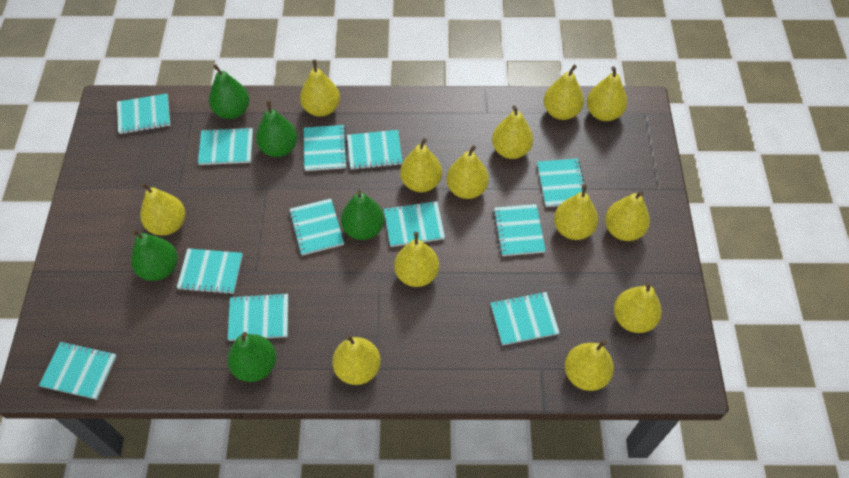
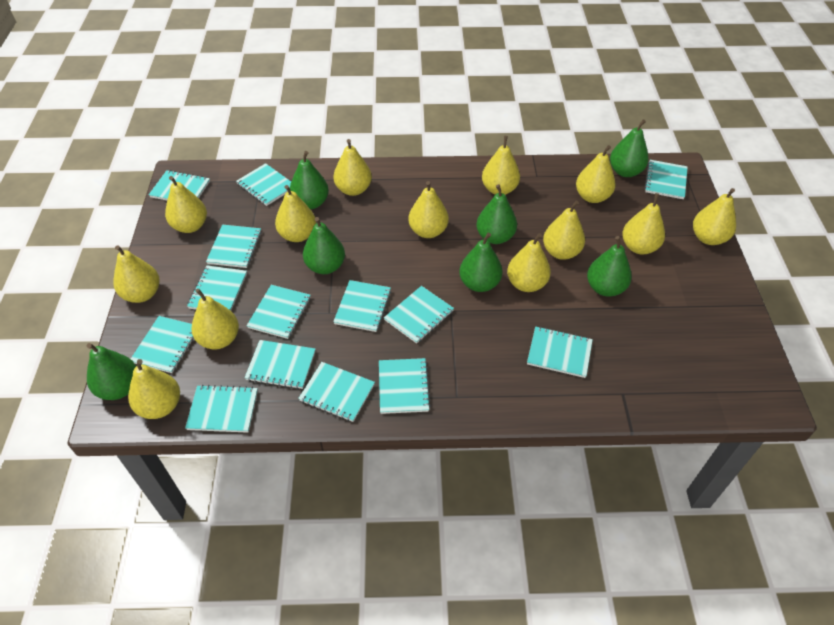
green pear: [131,229,178,281] [209,64,250,119] [227,332,277,382] [256,100,297,157] [341,190,384,240] = 5 -> [87,343,136,400] [290,151,329,209] [303,217,345,274] [459,233,502,292] [476,184,517,244] [587,236,632,297] [610,119,648,177] = 7
turquoise notebook: [39,342,117,400] [117,94,170,134] [177,248,243,294] [198,127,253,165] [228,293,288,341] [289,199,344,256] [304,125,348,171] [347,130,403,170] [384,201,445,247] [491,292,560,345] [493,204,546,256] [537,158,586,207] = 12 -> [131,316,194,373] [149,170,210,200] [185,385,258,433] [187,266,247,311] [206,224,262,268] [236,163,291,206] [244,340,316,389] [247,285,311,339] [298,362,375,422] [333,280,391,332] [379,358,431,414] [384,286,454,344] [527,326,593,378] [644,160,688,199] = 14

